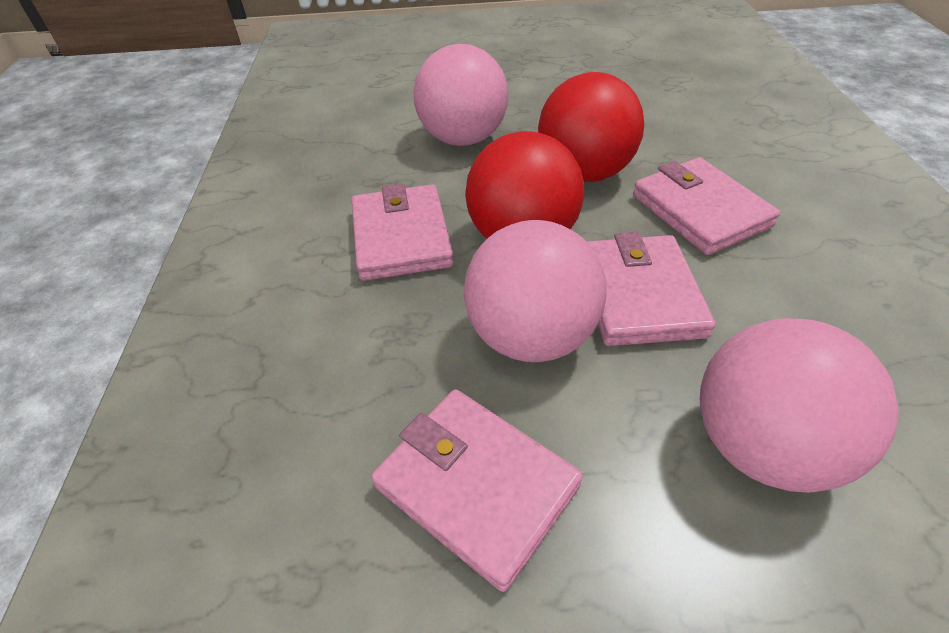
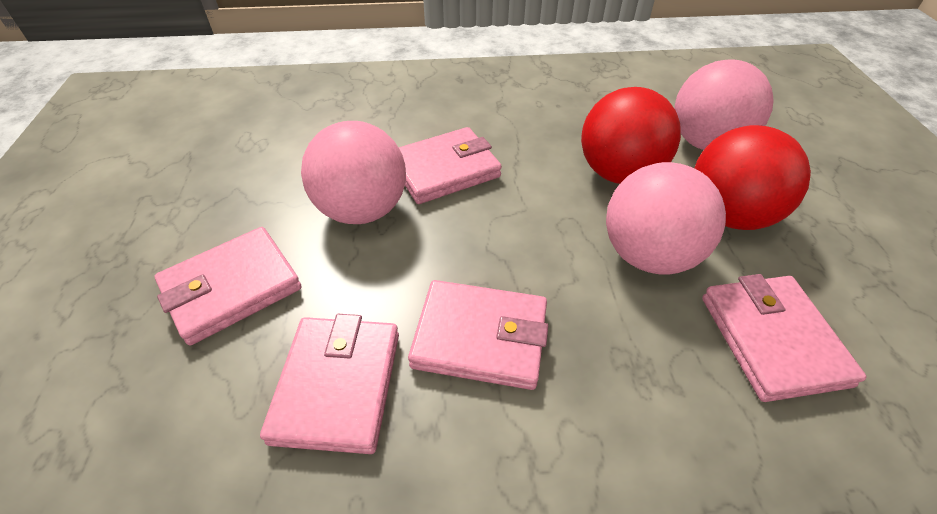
pink wallet: [352,183,454,281] [372,389,583,592] [586,232,715,346] [633,157,780,255] = 4 -> [155,227,301,345] [260,314,399,454] [398,127,502,204] [408,280,548,390] [702,274,866,402] = 5

